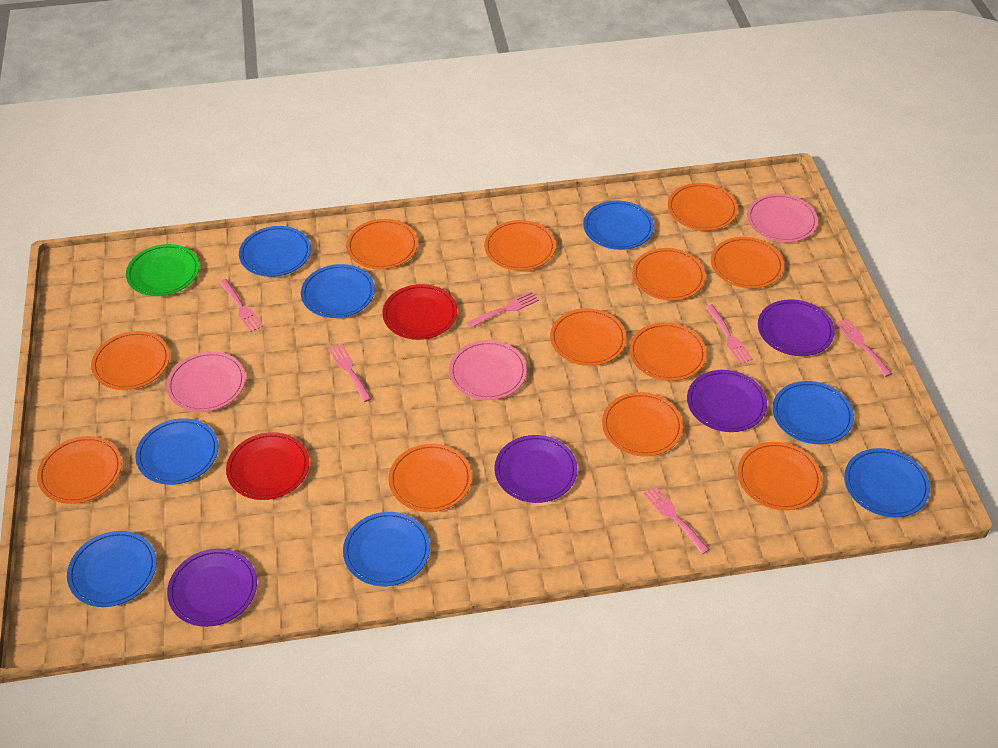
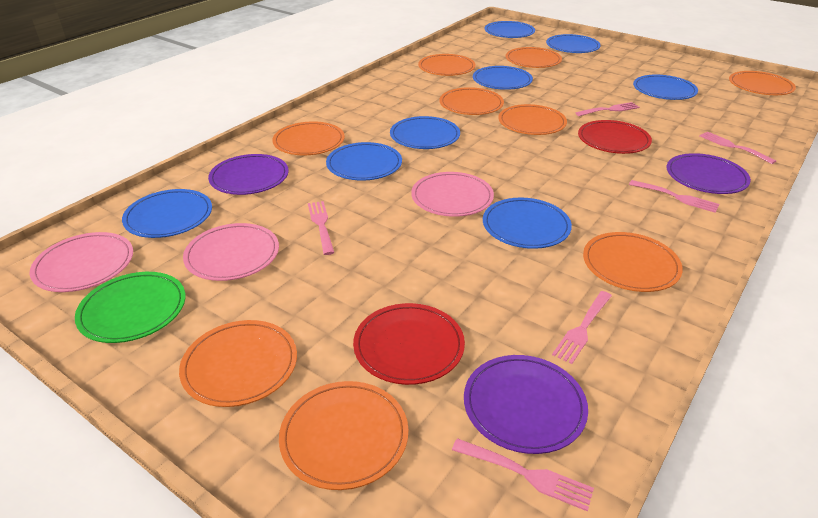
orange plate: [37,436,122,504] [91,331,170,390] [346,219,418,269] [389,444,472,512] [484,220,556,271] [550,308,626,366] [602,392,683,457] [629,322,706,381] [632,248,705,301] [668,183,738,231] [711,237,784,289] [738,442,822,510] = 12 -> [179,320,297,407] [272,121,345,155] [279,381,408,490] [418,54,476,76] [439,87,504,115] [498,104,567,135] [506,47,562,68] [583,232,683,292] [729,71,796,95] = 9
purple plate: [167,549,257,627] [494,435,577,503] [687,370,767,432] [758,299,835,356] = 4 -> [208,154,289,195] [464,355,588,454] [667,153,751,194] = 3

